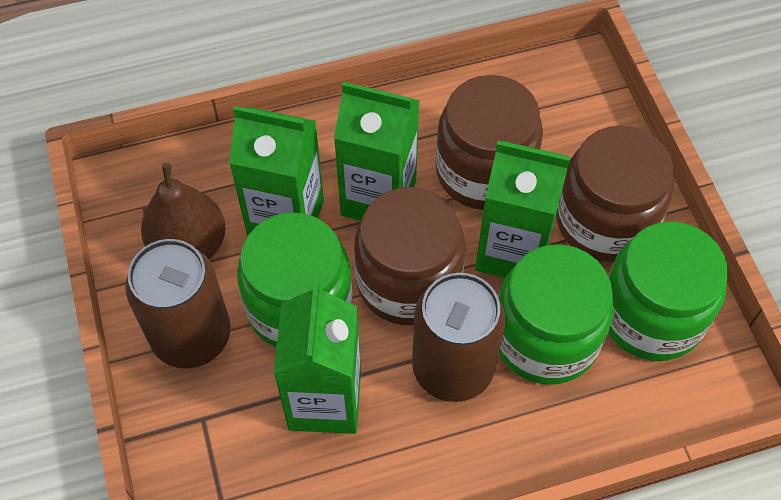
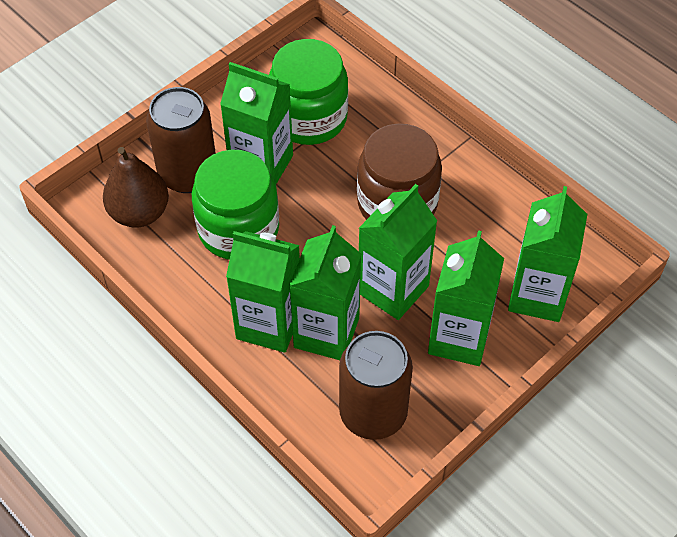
brown jar: [354,187,466,325] [436,75,543,210] [556,126,674,262] = 3 -> [357,124,442,220] = 1
green carton: [229,106,324,236] [274,282,361,434] [334,82,420,221] [475,141,570,278] = 4 -> [220,62,293,184] [226,231,300,353] [289,225,361,360] [359,184,437,320] [428,230,504,366] [508,186,587,322] = 6
green jar: [237,212,353,348] [498,244,614,385] [608,221,728,361] = 3 -> [192,150,279,260] [269,39,348,145] = 2

